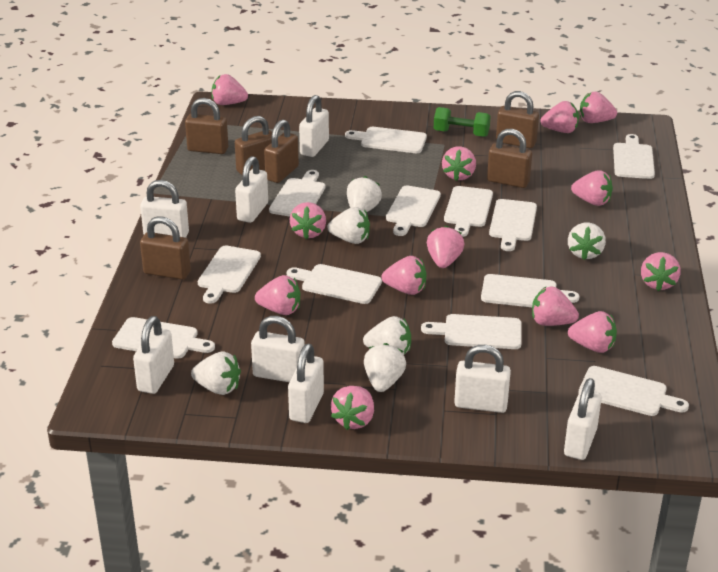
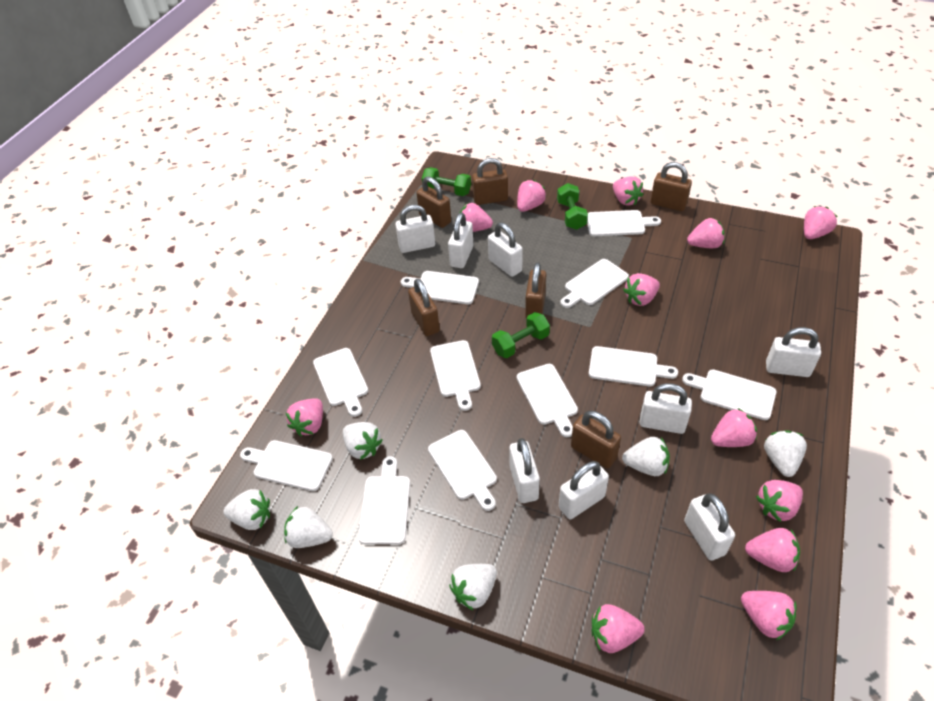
green dumbbell: [434,107,491,137] = 1 -> [422,167,471,196] [492,312,550,358] [557,183,588,230] = 3
pink strawberry: [212,74,248,105] [255,275,300,315] [289,202,326,239] [331,386,374,430] [382,256,427,295] [427,225,464,268] [442,146,476,181] [532,287,579,326] [541,101,579,133] [568,311,617,353] [571,170,613,206] [580,92,617,123] [641,252,681,291] = 13 -> [286,398,323,436] [460,203,493,232] [517,180,546,212] [592,604,645,653] [613,176,644,206] [623,273,660,306] [687,218,725,248] [711,408,757,447] [741,591,797,640] [745,528,800,572] [756,480,803,522] [804,206,838,239] = 12
white cutting board: [112,317,215,359] [198,245,261,304] [269,170,325,217] [287,264,382,304] [345,127,427,153] [386,185,441,236] [421,314,522,349] [444,186,493,237] [481,274,579,307] [489,199,537,251] [578,366,689,416] [613,134,655,179] = 12 -> [240,440,333,491] [313,348,368,417] [358,456,410,545] [401,271,479,304] [428,430,497,511] [430,340,481,411] [517,364,578,437] [560,259,629,308] [587,210,661,236] [589,346,678,386] [682,369,776,420] = 11

